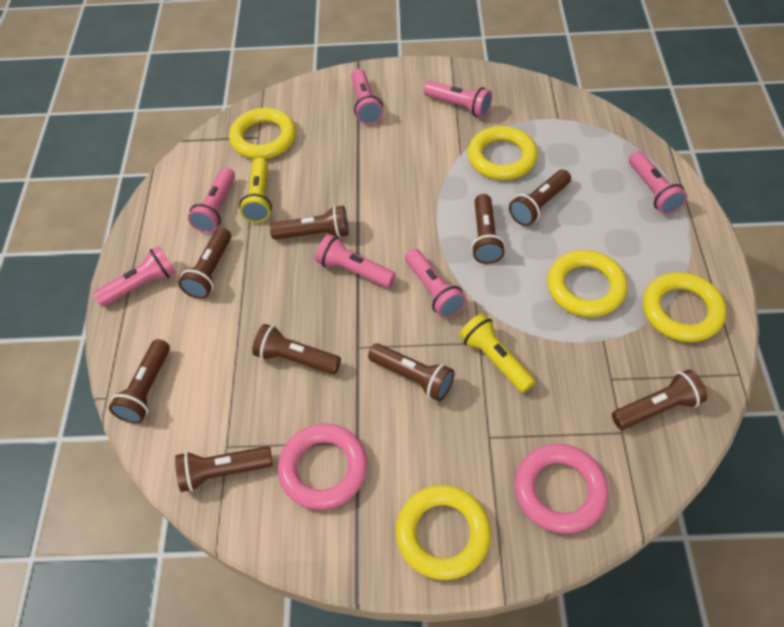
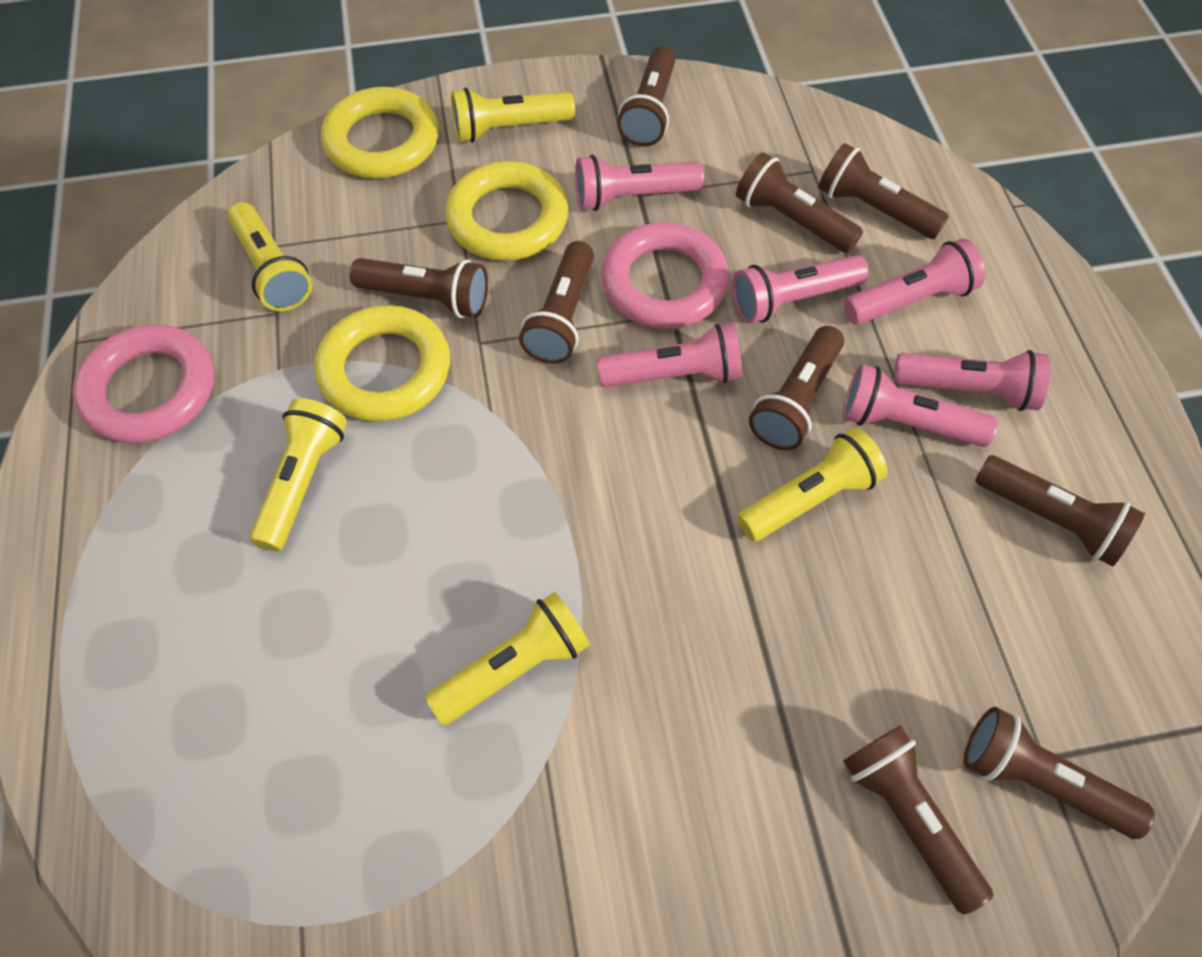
pink flashlight: [93,246,176,307] [188,168,235,233] [315,234,396,288] [351,69,383,124] [405,249,466,318] [424,81,492,118] [629,151,688,215] = 7 -> [575,155,704,211] [597,323,742,388] [732,255,869,324] [843,364,998,447] [844,238,985,325] [894,350,1050,411] = 6
yellow flashlight: [239,158,272,223] [459,314,536,393] = 2 -> [227,202,312,311] [250,398,347,551] [425,592,590,725] [451,88,575,143] [737,428,887,541] = 5
yellow ring: [229,108,296,159] [396,485,491,580] [468,126,537,180] [547,250,627,317] [643,272,726,342] = 5 -> [314,305,450,422] [321,87,439,178] [445,161,568,261] = 3

